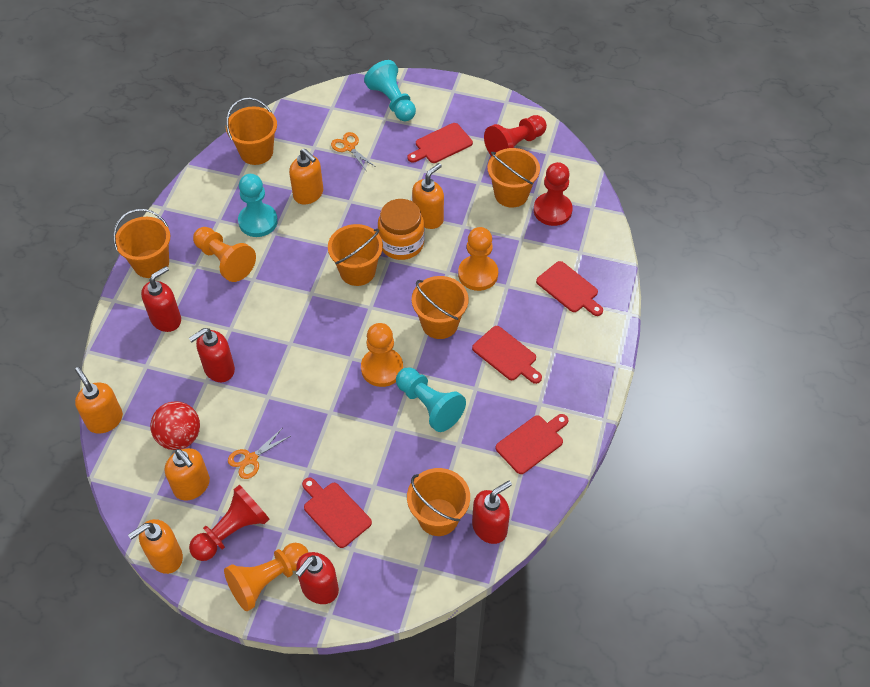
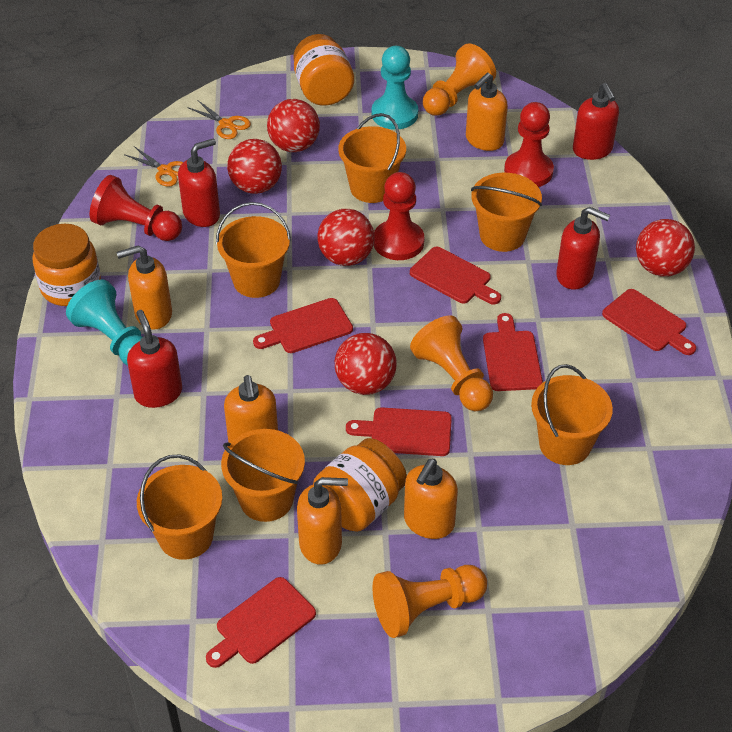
orange jar: [378,199,425,260] = 1 -> [33,224,101,306] [293,34,354,106] [313,438,407,532] = 3
orange pawn: [193,227,256,282] [224,543,309,611] [361,323,403,387] [458,227,498,291] = 4 -> [372,565,487,638] [410,315,493,411] [423,44,496,116] = 3
red ball: [150,401,200,450] = 1 -> [227,139,282,194] [267,99,320,152] [318,209,375,266] [335,333,397,395] [636,219,695,277] = 5
red cutting board: [302,477,372,548] [407,123,473,163] [472,326,542,384] [495,414,569,474] [536,261,603,316] = 5 -> [206,577,316,668] [253,298,353,353] [346,407,452,456] [410,247,501,305] [483,313,543,391] [602,289,696,355] = 6
turquoise pawn: [238,174,278,237] [364,60,416,121] [396,367,466,432] = 3 -> [66,280,143,366] [372,46,418,130] = 2

